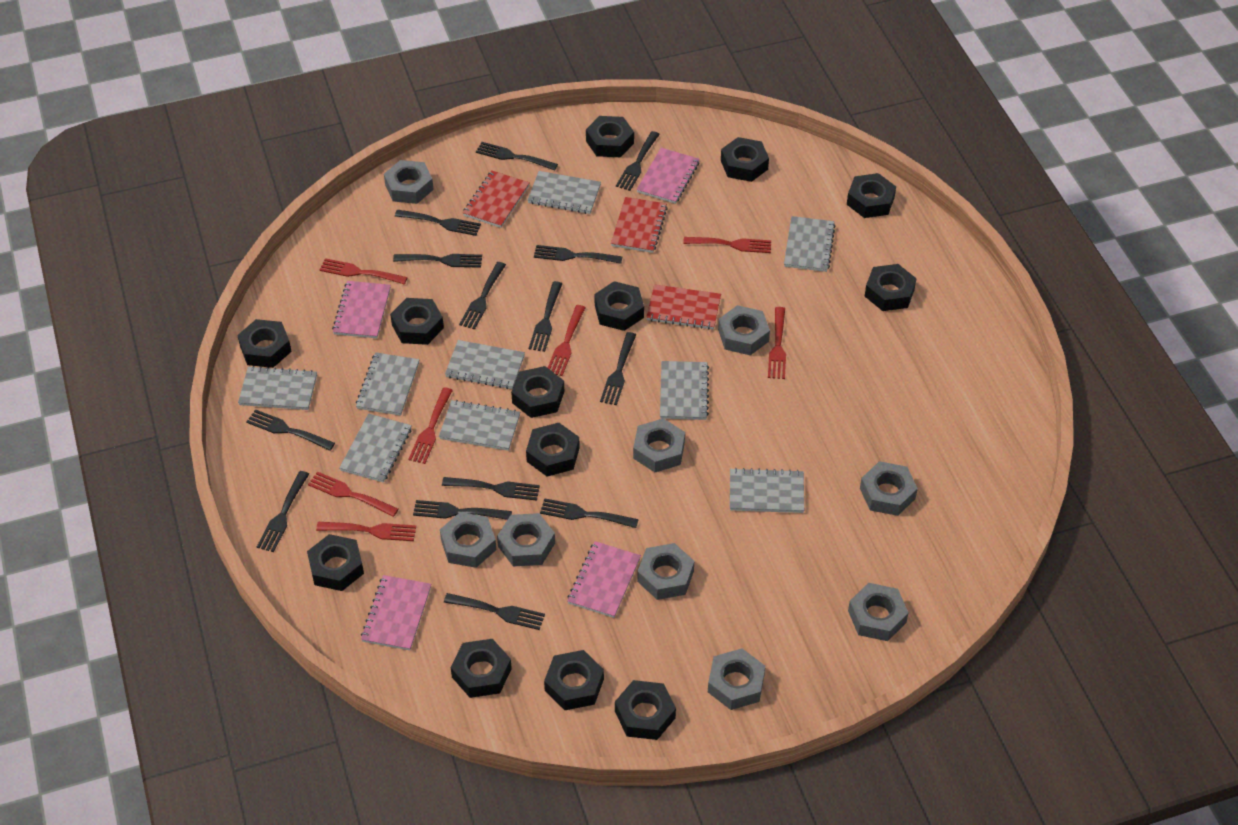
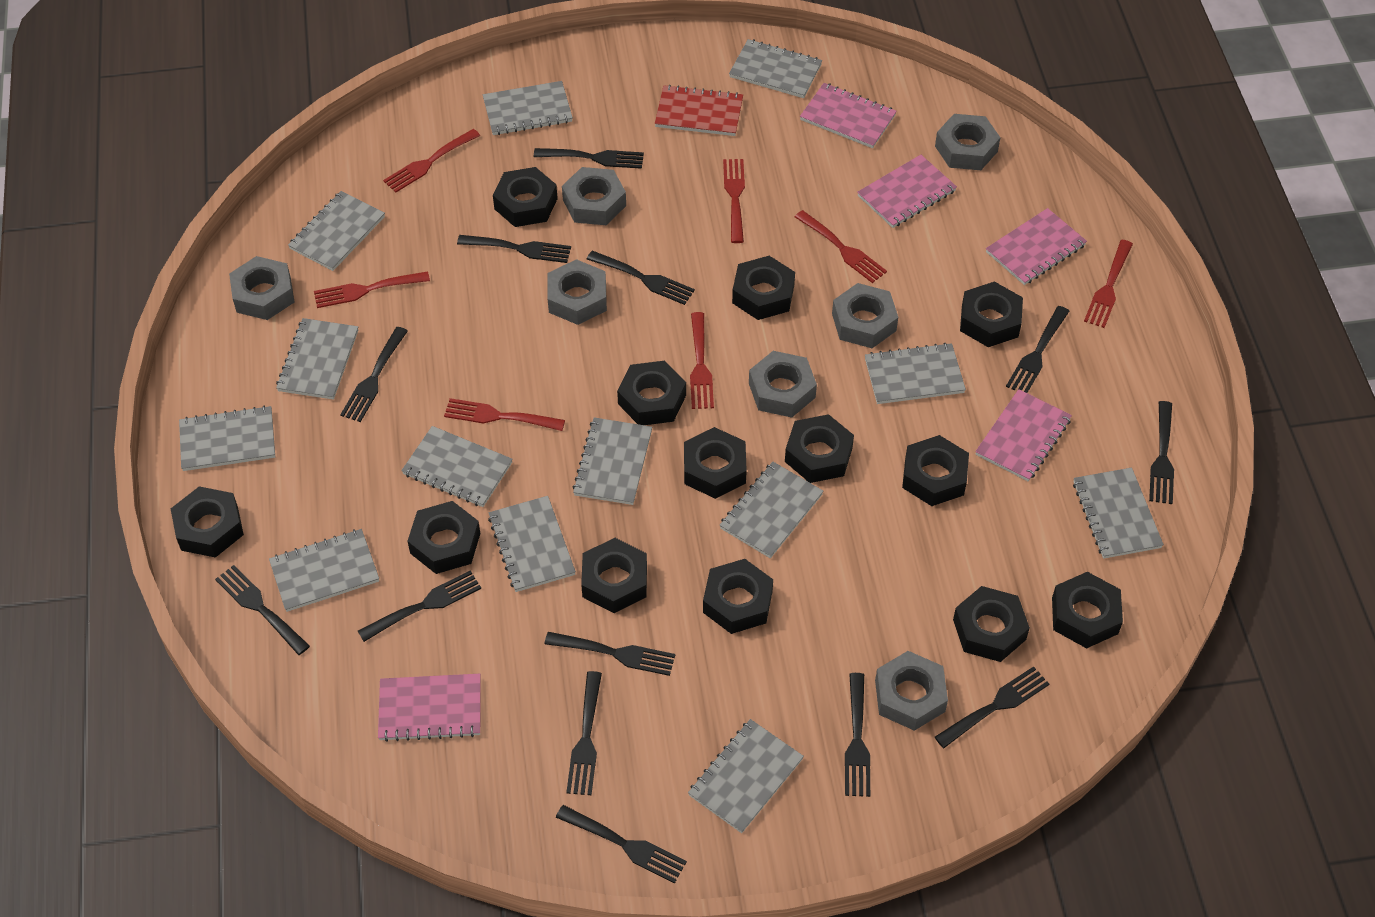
black fork: [246,409,335,451] [257,471,309,552] [393,254,482,268] [395,210,481,236] [413,500,512,520] [442,477,540,501] [444,593,545,630] [459,262,506,330] [476,142,558,171] [529,281,562,352] [534,245,623,264] [540,498,639,528] [600,332,636,405] [616,131,660,191] = 14 -> [215,565,310,655] [340,327,408,422] [358,571,481,642] [457,235,571,263] [534,148,644,169] [544,632,675,676] [556,805,687,884] [566,671,602,795] [587,251,695,305] [845,673,870,797] [935,666,1049,748] [1006,306,1069,393] [1149,401,1174,504] = 13
grey notebook: [238,366,317,410] [339,413,412,483] [356,352,420,416] [439,400,520,451] [445,340,525,389] [528,171,601,214] [660,361,709,420] [730,468,804,513] [784,216,836,272] = 9 -> [179,406,275,471] [269,529,379,612] [276,318,358,400] [288,191,385,271] [401,426,513,507] [483,81,573,135] [488,496,576,592] [572,417,652,505] [688,719,804,833] [719,462,824,558] [729,39,822,98] [865,343,966,404] [1073,468,1164,559] = 13
grey nut: [384,160,434,204] [440,512,496,568] [497,513,555,567] [633,418,685,472] [637,543,694,600] [708,648,765,710] [718,305,770,355] [848,583,909,641] [860,461,918,516] = 9 -> [229,256,294,320] [548,259,607,325] [562,167,626,225] [749,351,817,418] [832,283,898,348] [875,651,948,731] [935,114,1001,170] = 7
pink notebook: [332,281,391,338] [361,575,431,650] [567,541,641,618] [637,148,700,204] = 4 -> [378,674,481,742] [800,83,897,148] [857,155,957,228] [975,389,1072,481] [986,208,1087,285] = 5
red notebook: [463,171,530,228] [611,197,668,253] [646,284,721,330] = 3 -> [655,85,743,136] = 1

